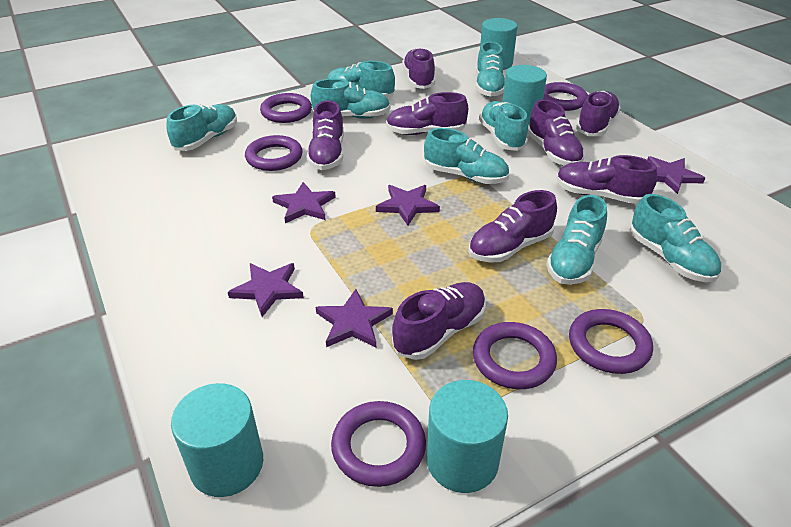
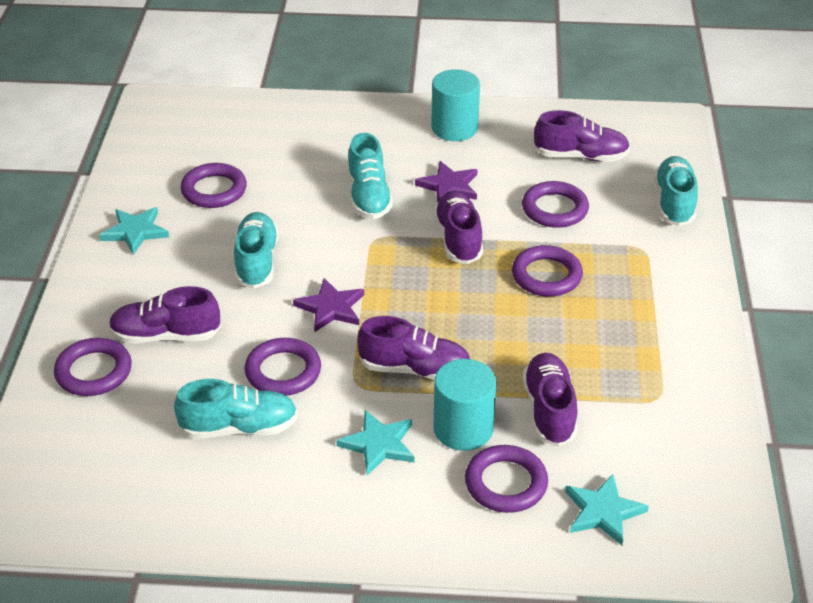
purple shoe: [307,100,344,170] [386,92,468,135] [392,282,486,360] [402,48,435,89] [468,190,557,262] [527,99,585,166] [556,155,657,204] [576,91,621,136] = 8 -> [109,286,221,344] [357,316,470,380] [434,190,483,264] [523,353,578,447] [534,110,630,162] = 5
purple star: [228,263,304,317] [272,182,336,223] [316,289,393,348] [376,185,440,226] [647,156,705,194] = 5 -> [293,278,364,332] [415,161,478,203] = 2
turquoise cylinder: [171,383,263,497] [427,380,508,493] [480,18,518,70] [502,65,547,125] = 4 -> [431,69,480,141] [433,359,496,451] = 2
turquoise shoe: [166,104,237,151] [311,79,390,119] [327,61,395,98] [424,128,509,184] [476,41,505,97] [479,101,528,151] [546,195,607,285] [630,194,721,282] = 8 -> [174,379,298,439] [234,212,278,289] [348,133,393,220] [654,156,698,226] = 4
turquoise star: none = 0 -> [99,207,169,255] [336,410,414,476] [565,474,649,545] = 3

